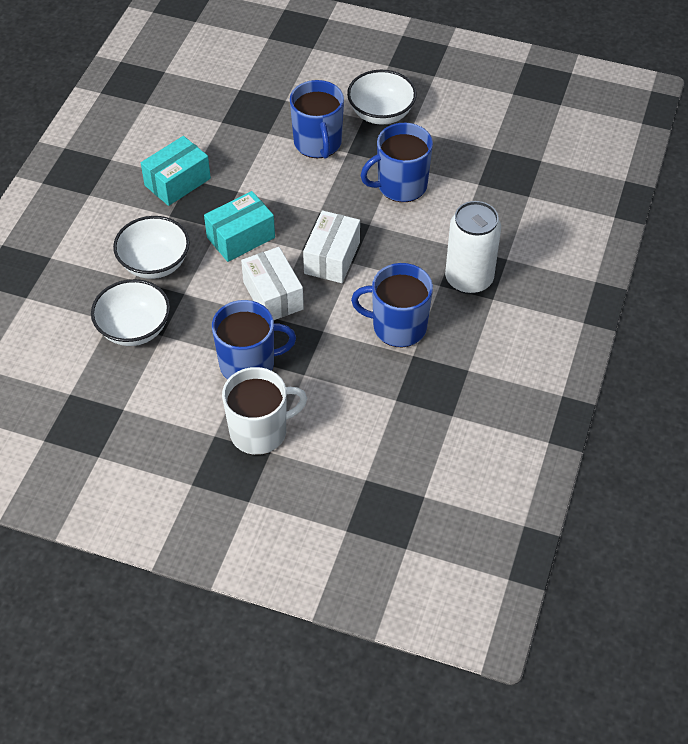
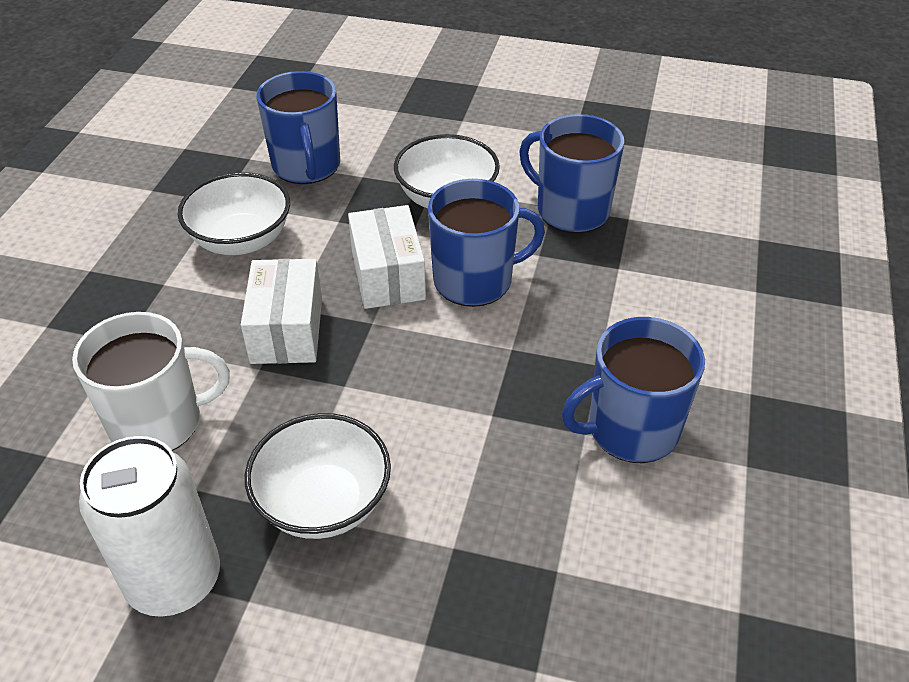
turquoise box: [141,136,211,206] [204,191,275,262] = 2 -> none = 0

